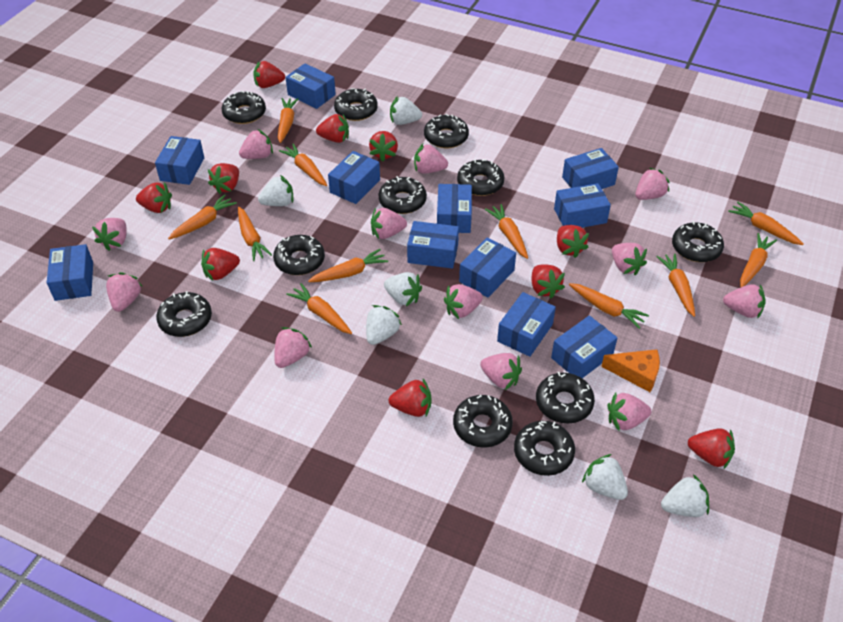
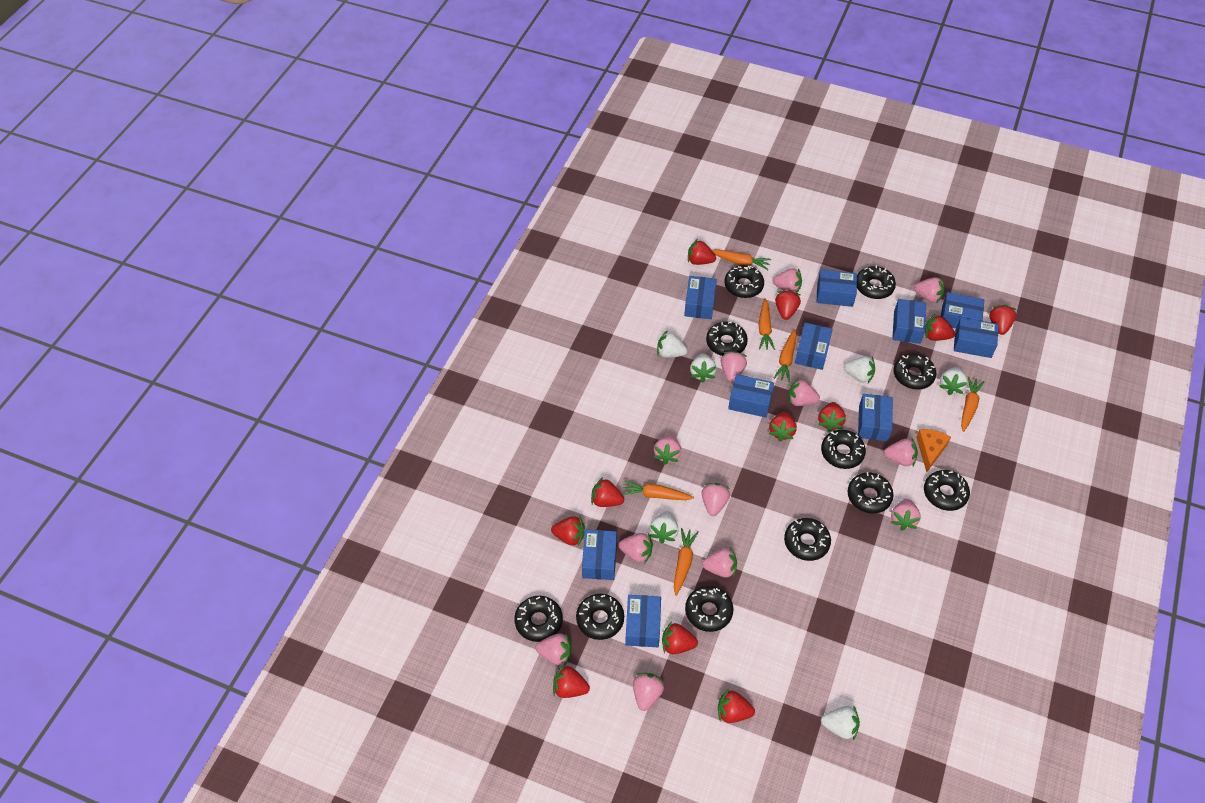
blue box: [47,244,93,301] [155,136,204,185] [285,63,336,109] [328,151,380,204] [407,221,459,269] [437,184,472,233] [459,237,516,298] [497,292,556,357] [551,315,617,378] [554,183,611,228] [562,148,619,189] = 11 -> [582,530,617,580] [625,595,661,647] [684,276,717,319] [728,374,774,418] [795,323,833,370] [817,270,857,307] [858,394,893,441] [892,299,926,344] [941,292,984,329] [954,317,999,358] = 10
orange carrot: [168,194,237,239] [238,207,272,261] [278,98,298,143] [279,144,327,186] [286,283,352,334] [308,249,388,282] [485,204,528,259] [569,283,649,329] [656,253,695,317] [728,202,804,245] [740,233,777,287] = 11 -> [622,480,694,500] [674,528,699,596] [712,249,771,270] [758,298,775,350] [774,329,796,382] [961,377,985,432] = 6
red strawberry: [136,182,172,213] [201,248,240,281] [208,163,239,194] [253,61,285,88] [316,114,349,143] [369,131,398,162] [389,379,431,417] [532,264,565,299] [557,225,589,258] [688,428,735,469] = 10 -> [551,516,585,546] [553,665,590,698] [591,477,624,507] [662,622,698,654] [688,239,716,265] [718,689,755,723] [769,412,797,441] [775,290,801,320] [818,402,846,432] [924,314,955,341] [989,305,1017,335] = 11

